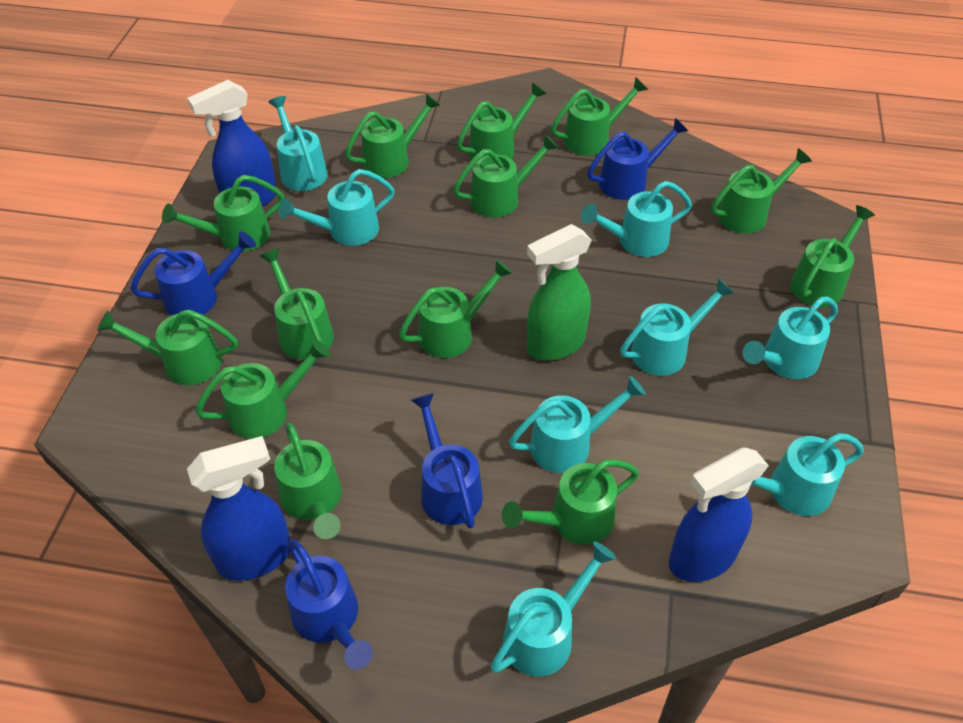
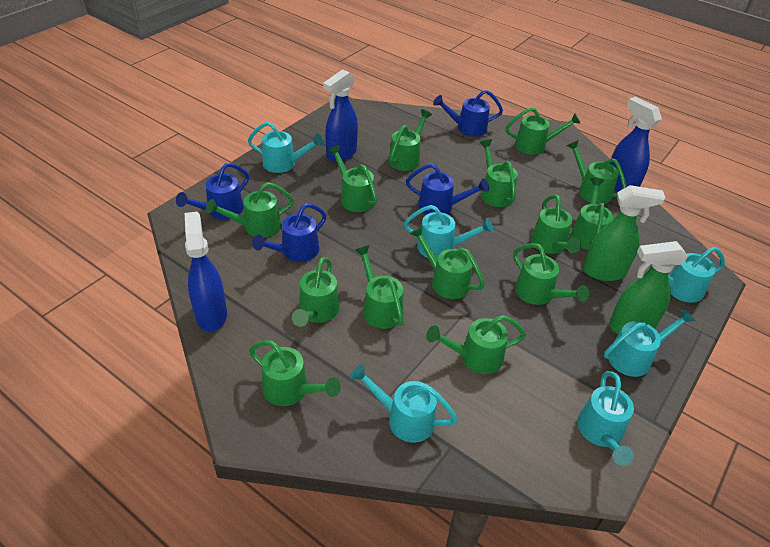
green spray bottle: [527,224,592,361] = 1 -> [583,185,666,281] [609,241,688,334] = 2
green watering can: [97,310,238,385] [162,175,284,252] [195,339,330,439] [259,248,334,359] [274,423,342,539] [345,94,440,178] [399,259,513,358] [453,134,559,217] [457,83,546,159] [502,459,639,545] [551,77,648,156] [711,148,812,234] [790,205,875,307] = 13 -> [206,182,294,238] [249,340,341,406] [292,257,340,327] [328,145,378,212] [355,245,403,329] [388,109,432,171] [409,226,485,299] [426,315,526,374] [480,139,518,207] [506,107,581,155] [513,243,589,305] [531,194,581,254] [566,140,626,204] [570,178,613,250] = 14
turquoise watering can: [268,96,328,191] [278,169,395,246] [490,541,616,677] [509,376,646,473] [581,181,692,257] [620,278,735,376] [743,297,838,379] [749,433,864,516] = 8 -> [248,122,324,173] [350,364,458,443] [403,205,494,259] [577,371,634,466] [604,308,695,377] [649,247,725,303] = 6

